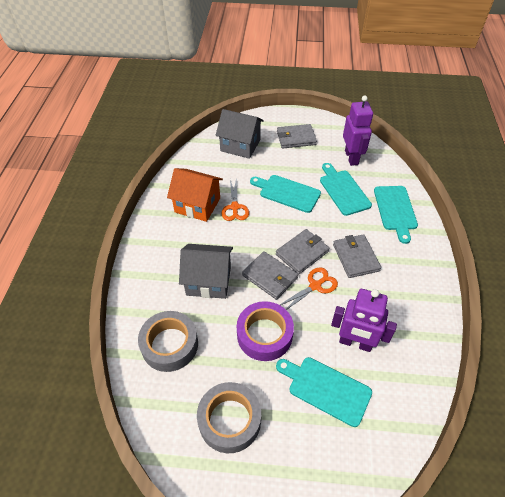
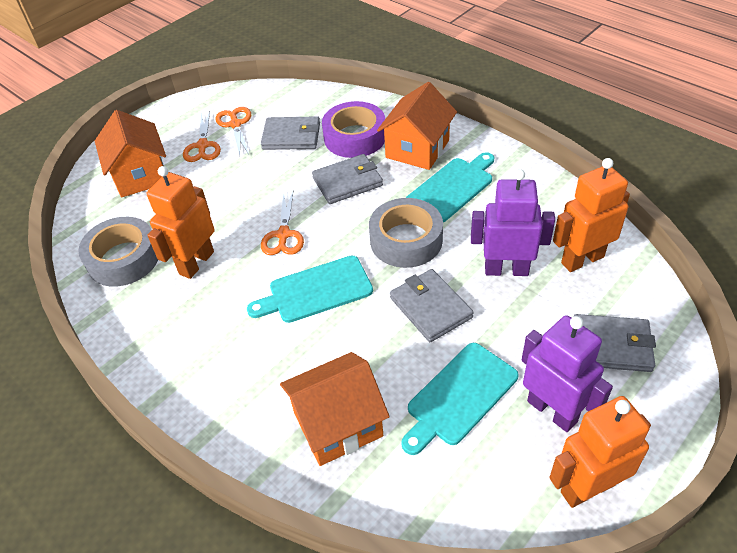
grey house: [179,244,233,299] [216,109,264,159] = 2 -> none = 0
orange house: [167,168,223,222] = 1 -> [95,110,166,197] [280,352,390,466] [377,82,457,170] = 3
orange robot: none = 0 -> [146,166,215,279] [549,396,651,508] [553,158,630,272] = 3
orange scissors: [221,178,249,221] [280,267,338,310] = 2 -> [183,111,221,162] [216,107,251,155] [261,190,304,255] = 3
turquoise cutting board: [250,175,321,213] [276,357,372,427] [320,163,372,216] [374,186,418,244] = 4 -> [247,256,373,323] [401,343,518,455] [406,152,494,222] = 3

